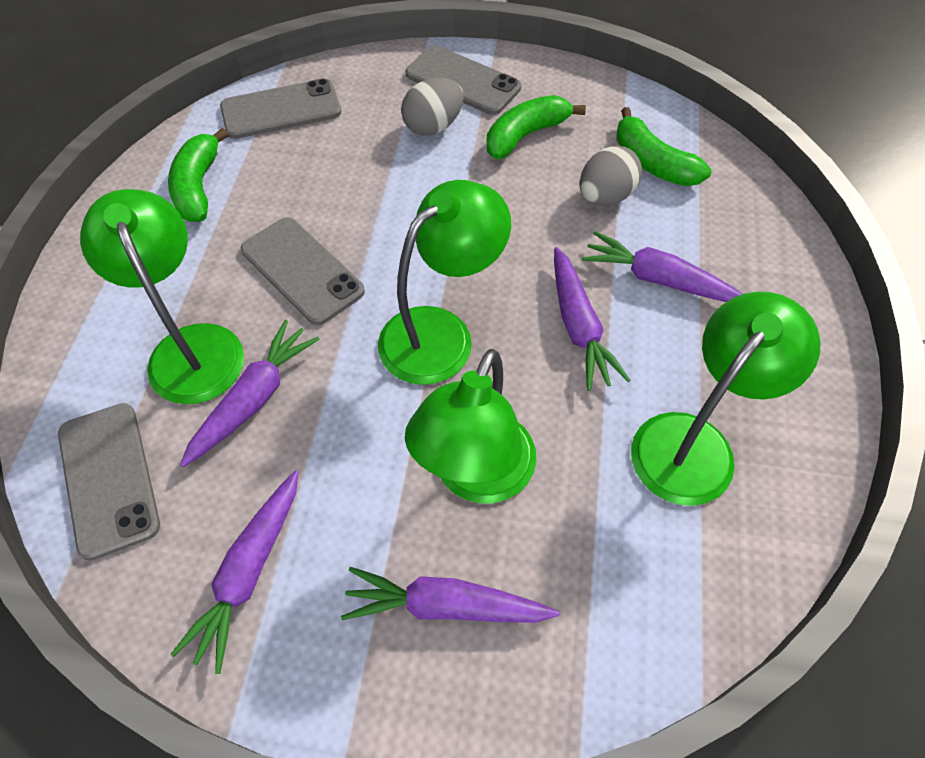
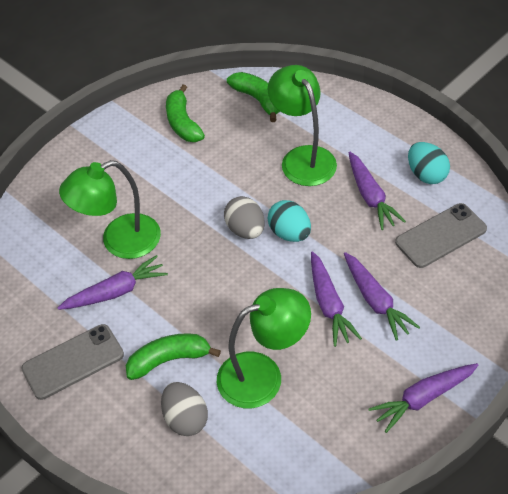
green lamp: [80,189,244,404] [378,180,511,385] [405,349,536,503] [631,292,821,506] = 4 -> [59,160,161,259] [217,288,311,408] [268,65,337,186] = 3
grey phone: [58,403,160,561] [220,78,341,139] [241,217,365,325] [406,45,521,115] = 4 -> [21,324,124,400] [395,203,487,268] = 2
turquoise egg: none = 0 -> [267,200,311,242] [408,142,450,184] = 2

